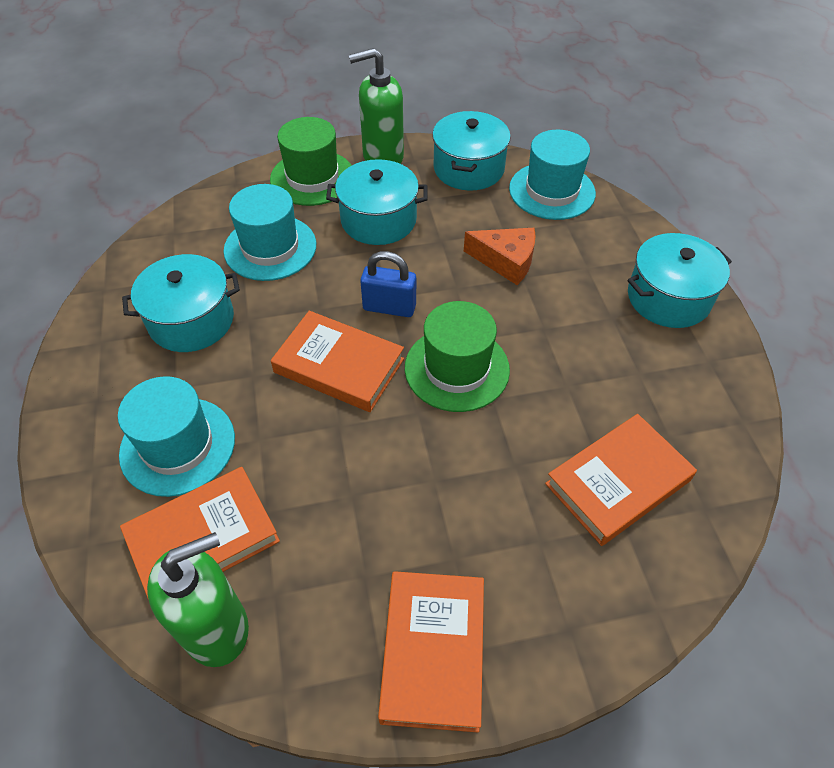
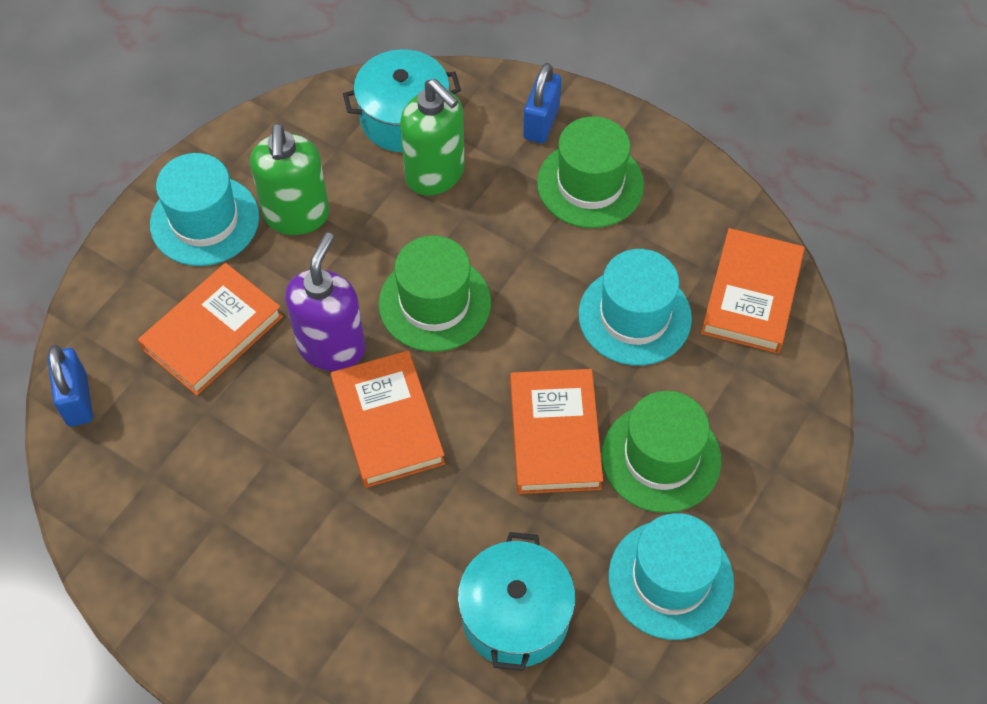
blue padlock: [360,251,416,317] = 1 -> [47,345,93,427] [523,63,561,143] = 2
green hat: [270,117,352,206] [405,301,510,412] = 2 -> [378,235,491,352] [537,116,644,228] [602,391,721,513] = 3
orange cheese: [464,228,536,285] = 1 -> none = 0
purple soap dispenser: none = 0 -> [285,232,365,371] = 1
turquoise pot: [122,254,240,352] [326,159,428,245] [432,111,511,191] [628,233,732,328] = 4 -> [343,49,461,152] [458,532,575,671] = 2

